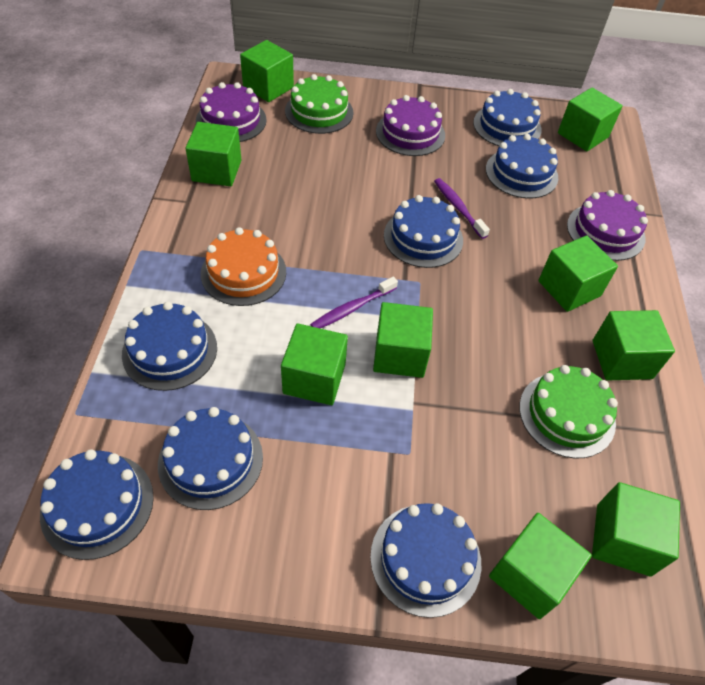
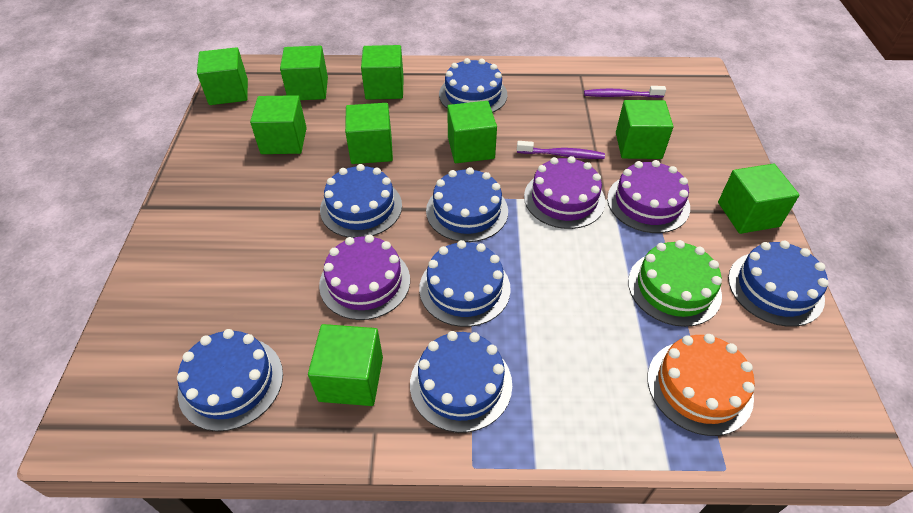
green cake: [285,74,353,134] [519,365,618,459] = 2 -> [628,240,722,327] = 1

